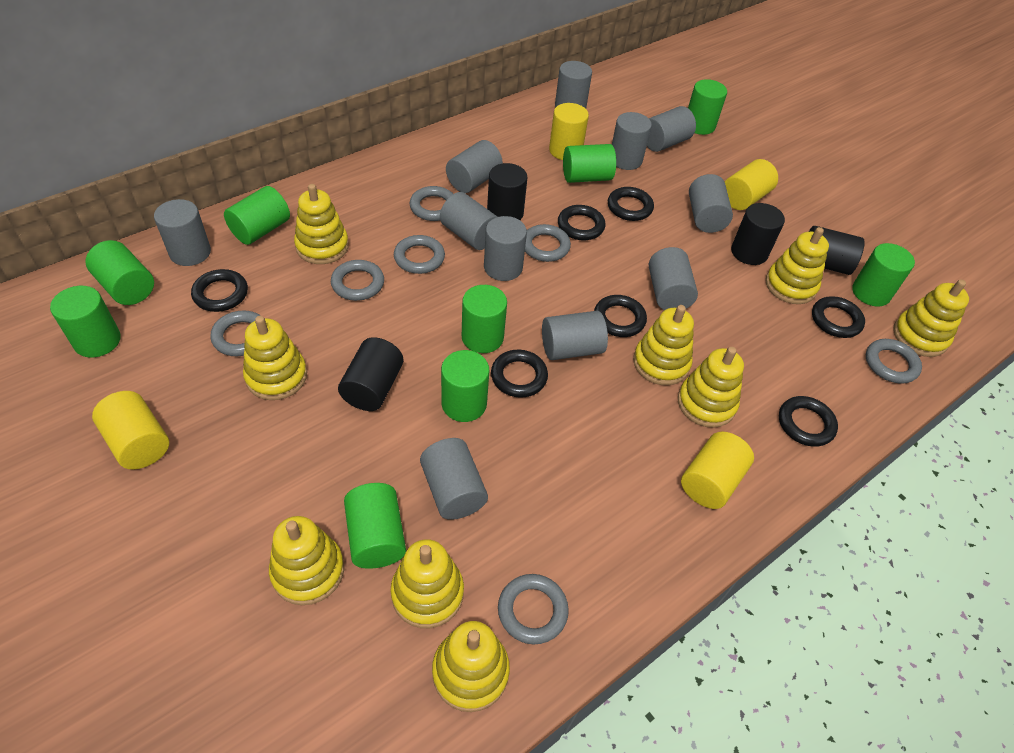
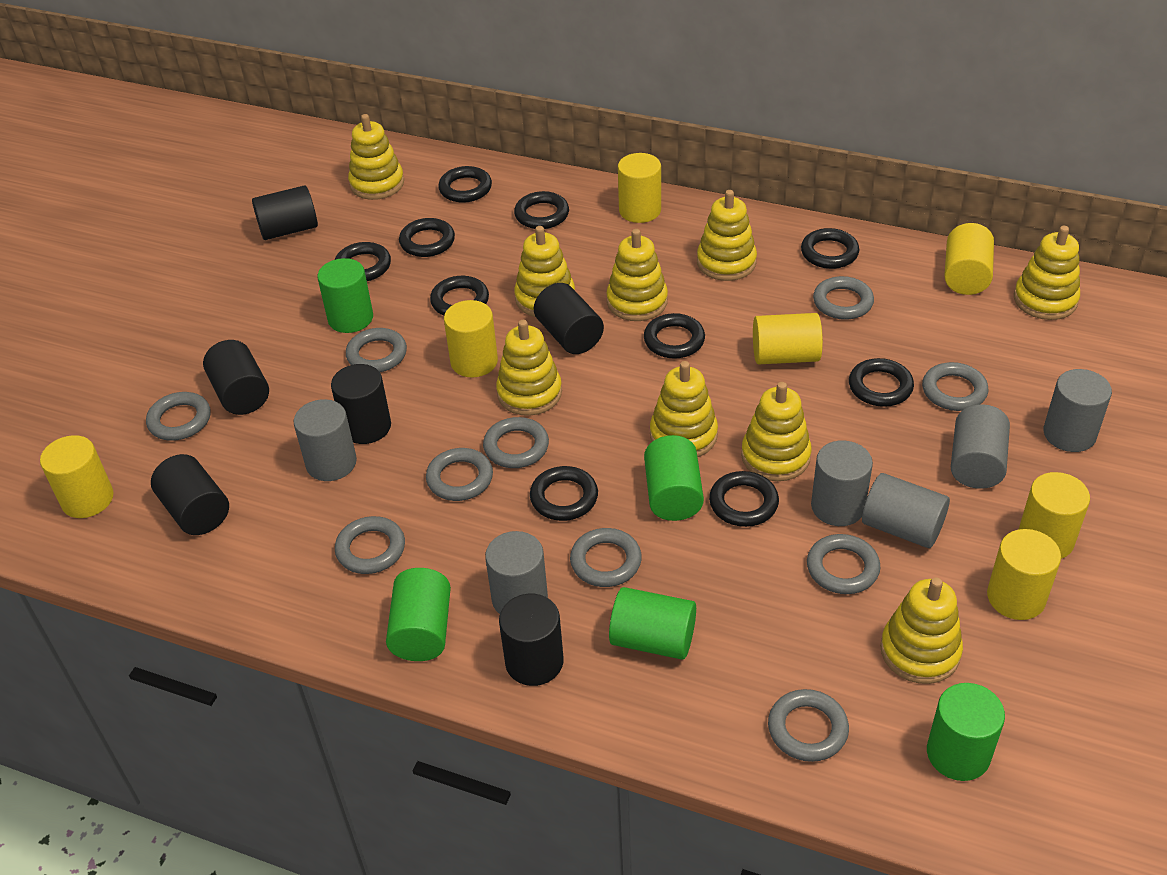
black cylinder: [338,337,403,411] [487,163,527,220] [731,203,785,265] [809,226,865,275] = 4 -> [151,454,229,535] [203,340,269,415] [252,185,318,240] [331,364,391,444] [499,594,564,686] [534,283,604,354] = 6
black ring: [191,269,248,312] [491,350,548,397] [558,205,605,240] [594,295,647,337] [608,187,654,221] [779,396,838,447] [812,296,865,338] = 7 -> [335,242,391,281] [399,218,455,257] [430,276,489,316] [438,166,492,203] [514,191,569,229] [530,466,598,521] [644,313,705,359] [709,471,779,527] [801,228,859,269] [849,358,914,407] = 10
green cylinder: [50,286,121,357] [85,240,154,305] [224,186,290,245] [344,483,406,569] [441,350,489,422] [462,285,507,353] [563,144,616,183] [688,79,727,135] [852,243,915,307] = 9 -> [317,258,373,333] [386,568,451,661] [609,587,696,660] [644,435,704,521] [927,683,1005,781] = 5
grey cylinder: [154,199,211,266] [420,438,488,520] [440,192,497,250] [446,140,503,193] [484,216,527,281] [542,311,608,360] [555,61,592,109] [612,112,652,170] [647,106,696,152] [649,247,698,310] [689,174,733,233] = 11 -> [294,399,357,481] [485,531,548,614] [811,440,873,526] [862,473,950,548] [951,404,1010,489] [1043,369,1112,452] = 6
grey ring: [210,310,261,356] [331,260,384,301] [394,235,445,274] [410,186,453,221] [498,574,569,644] [525,224,571,262] [866,339,922,384] = 7 -> [146,392,210,441] [335,516,405,574] [346,328,407,372] [426,448,493,501] [483,417,549,468] [570,528,642,587] [768,689,849,762] [807,534,880,594] [813,276,874,320] [922,362,988,411] = 10
yellow cylinder: [92,391,169,470] [549,103,589,160] [681,432,754,509] [725,159,778,210] = 4 -> [40,435,114,518] [444,300,498,377] [618,153,661,223] [753,313,823,364] [944,223,994,295] [987,529,1061,620] [1018,472,1090,559] = 7

